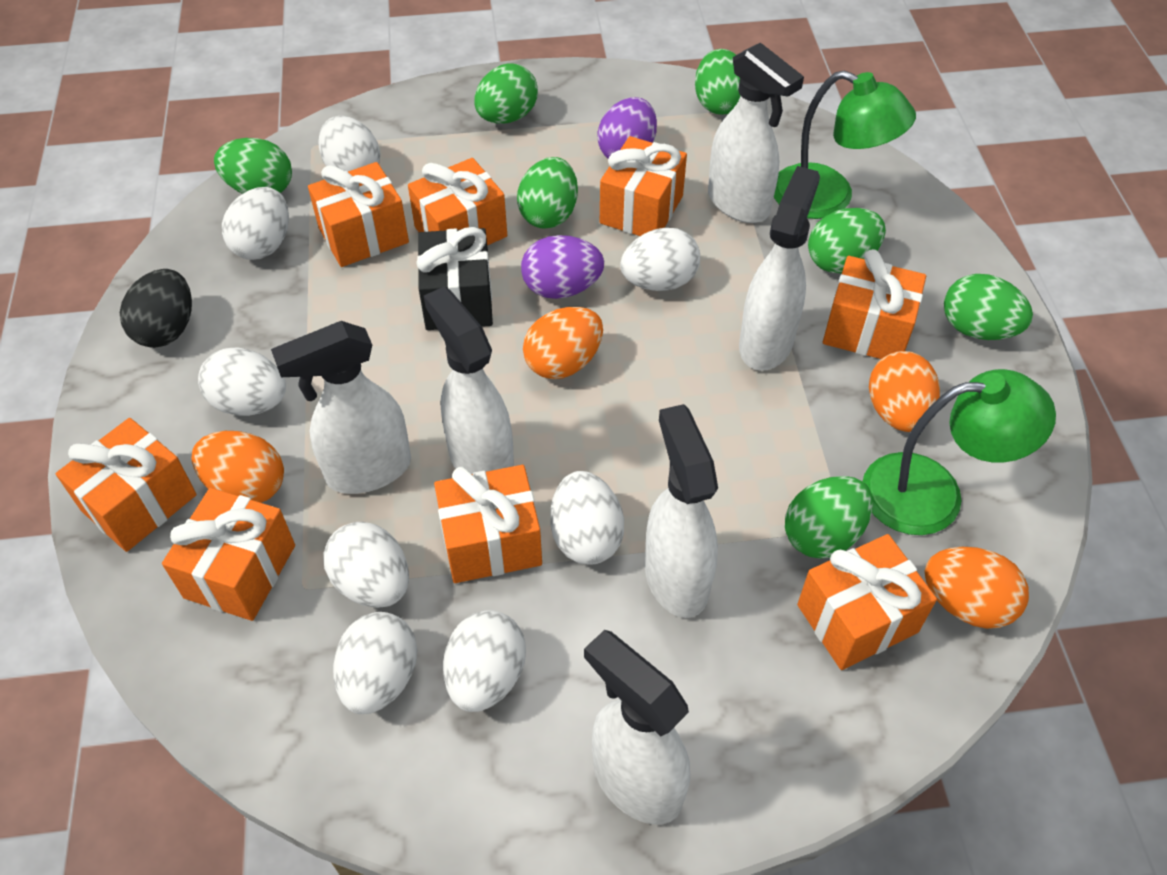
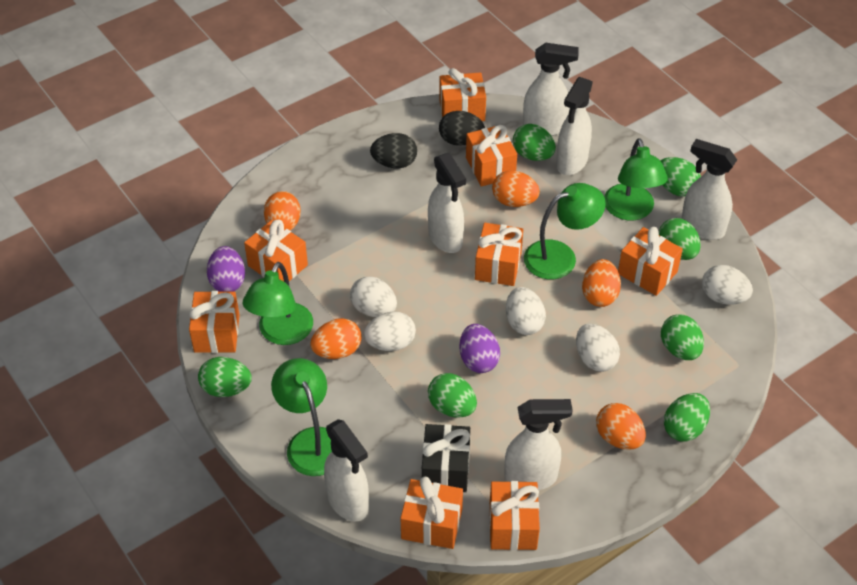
black egg: [120,269,192,348] = 1 -> [370,133,417,168] [439,111,485,146] = 2
green lamp: [774,70,916,219] [862,369,1056,535] = 2 -> [242,262,313,345] [271,358,332,476] [524,183,606,279] [604,138,668,220] = 4
orange egg: [192,431,284,503] [523,307,603,379] [869,351,940,432] [925,547,1029,629] = 4 -> [264,191,301,231] [310,318,361,359] [492,170,540,207] [582,259,621,307] [596,403,646,450] = 5
white egg: [198,347,286,416] [222,187,289,260] [318,116,380,171] [323,522,409,608] [333,612,417,714] [443,610,526,712] [550,471,624,564] [620,228,700,291] = 8 -> [350,277,397,317] [364,311,416,351] [506,287,546,335] [576,324,620,372] [702,265,753,305] = 5

